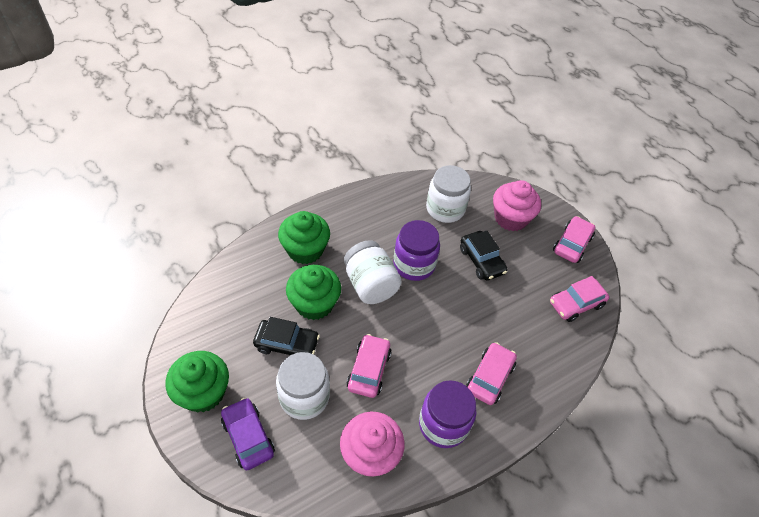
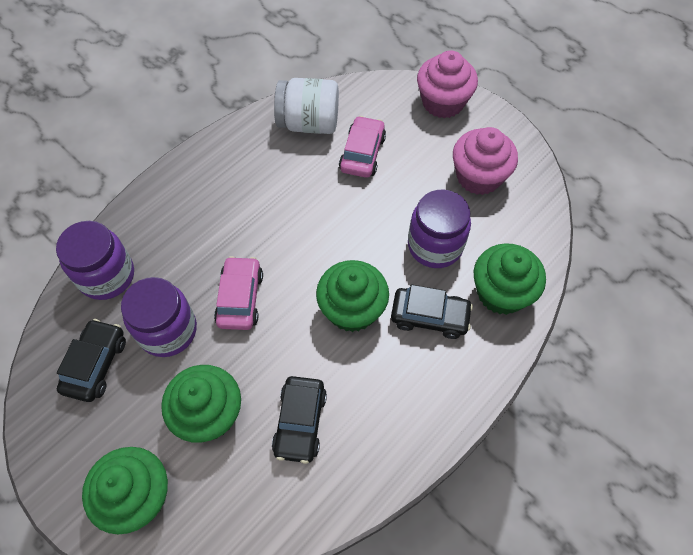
black car: [253,317,320,355] [460,231,508,281] = 2 -> [57,319,126,402] [272,376,327,464] [391,285,473,339] = 3
green cupcake: [165,351,229,413] [278,211,330,264] [286,265,341,320] = 3 -> [82,447,168,535] [161,365,241,443] [316,260,389,332] [474,243,546,315] = 4
pink car: [346,334,391,398] [466,342,517,405] [550,276,609,322] [553,216,595,263] = 4 -> [214,256,263,330] [339,116,386,178] = 2
purple car: [221,398,275,470] = 1 -> none = 0
purple jar: [393,220,440,281] [419,380,476,448] = 2 -> [56,221,134,300] [121,277,197,357] [408,190,471,268] = 3
white jar: [276,352,330,420] [344,240,402,304] [426,165,471,223] = 3 -> [274,78,339,134] = 1

